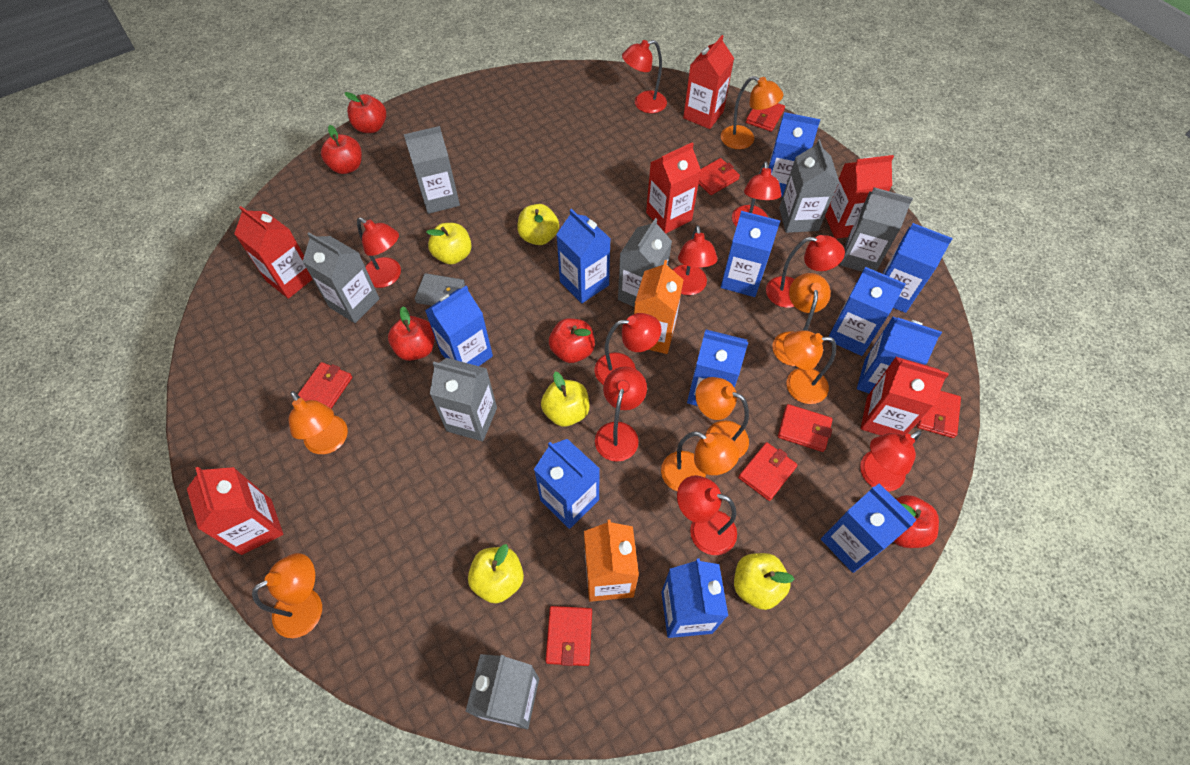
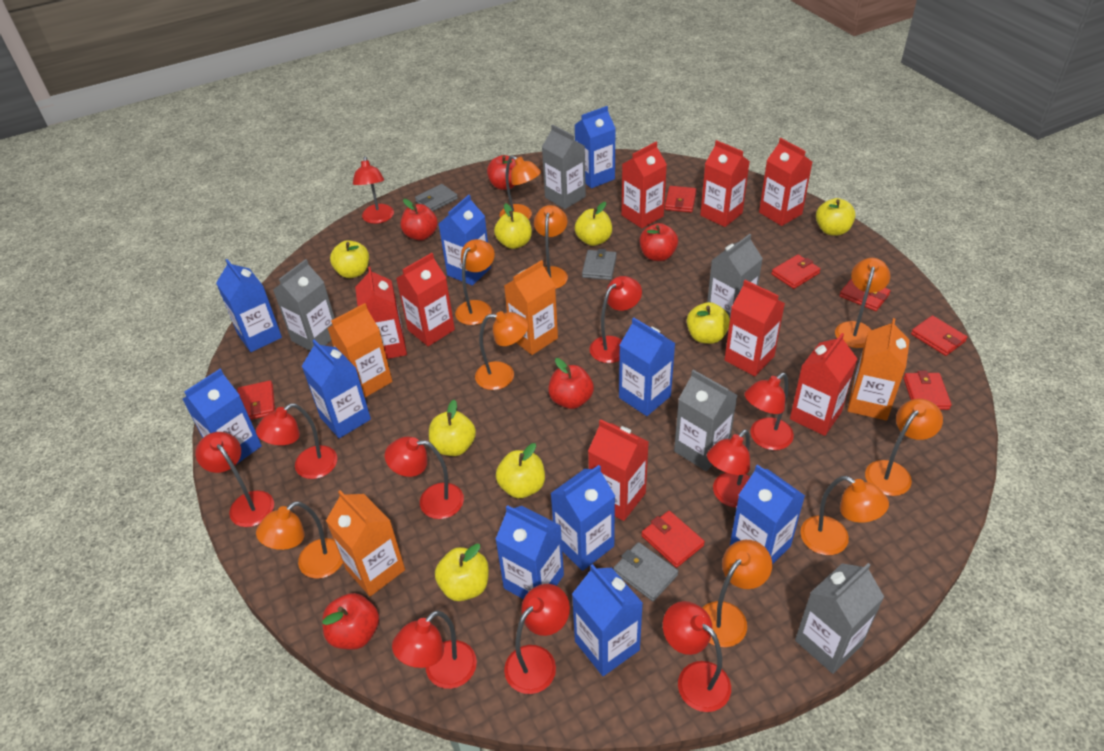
blue carton: [425,286,493,366] [534,439,600,529] [556,209,611,303] [661,558,728,638] [687,330,748,406] [721,211,780,297] [768,112,820,197] [821,483,917,573] [829,267,906,356] [857,316,942,393] [882,223,953,313] = 11 -> [183,369,262,464] [216,259,282,352] [302,340,371,438] [439,195,491,286] [495,505,564,599] [550,465,615,571] [572,564,643,676] [575,106,616,188] [619,317,675,416] [730,464,805,564] = 10
grey carton: [302,233,379,323] [404,126,460,214] [430,358,497,441] [465,654,539,729] [618,218,672,307] [779,139,839,233] [840,187,913,272] = 7 -> [273,259,335,351] [542,124,586,209] [674,370,738,471] [707,234,763,318] [795,563,884,674] = 5
grey wallet: [415,273,465,306] = 1 -> [415,184,458,211] [582,249,617,280] [613,542,678,602] = 3
orange carton: [584,520,639,602] [634,260,683,354] = 2 -> [326,490,405,596] [328,303,392,397] [504,260,558,355] [847,318,910,421] = 4
orange lamp: [252,553,322,638] [289,391,348,454] [661,431,740,491] [695,377,749,458] [721,76,783,149] [772,273,831,366] [783,330,836,404] = 7 -> [256,501,343,579] [455,239,495,325] [475,311,529,390] [500,155,541,219] [534,205,568,289] [702,540,772,647] [800,476,889,555] [835,258,891,348] [865,399,943,496] = 9
red carton: [187,467,283,555] [234,206,313,299] [646,142,701,234] [683,35,734,129] [825,155,894,239] [861,357,949,436] = 6 -> [355,267,407,359] [396,253,455,346] [588,419,649,521] [621,142,667,228] [700,140,750,227] [724,280,785,376] [759,138,812,226] [790,333,857,436] = 8
red lamp: [357,218,401,288] [595,313,661,385] [595,367,647,462] [622,40,667,113] [673,225,718,295] [677,475,737,555] [732,161,782,227] [766,235,845,308] [860,430,921,492] = 9 -> [196,432,274,527] [256,403,337,479] [353,156,394,224] [385,437,464,519] [392,611,477,689] [504,584,570,694] [589,276,642,363] [663,601,731,712] [707,429,750,508] [744,373,794,450] = 10
yellow apple: [426,223,472,265] [468,544,524,603] [517,204,559,245] [541,372,589,427] [734,553,794,610] = 5 -> [330,240,369,278] [429,400,476,456] [435,544,489,601] [494,203,532,249] [496,443,545,498] [575,202,612,246] [687,302,730,344] [816,198,856,236] = 8

